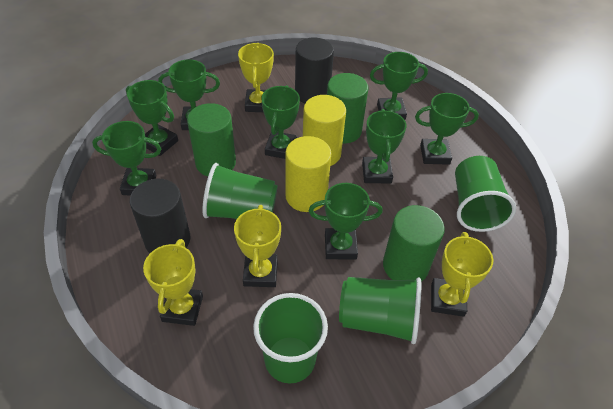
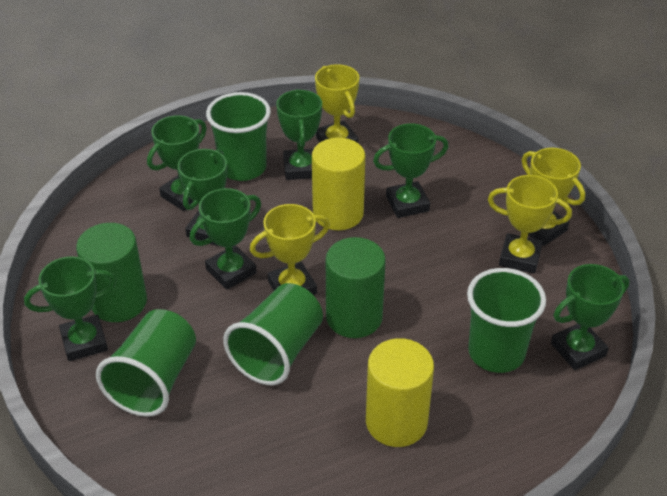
black cylinder: [130,179,190,253] [295,38,334,104] = 2 -> none = 0
green cylinder: [187,103,236,176] [327,73,369,143] [383,205,445,282] = 3 -> [76,223,147,322] [326,237,386,338] = 2
green trophy: [92,121,161,196] [126,80,178,156] [158,59,220,130] [261,85,300,159] [309,183,383,259] [362,109,406,183] [370,52,428,120] [415,93,479,165] = 8 -> [24,256,117,361] [147,115,207,211] [178,149,227,246] [190,188,261,290] [276,89,322,180] [373,123,448,218] [551,264,629,370] = 7

